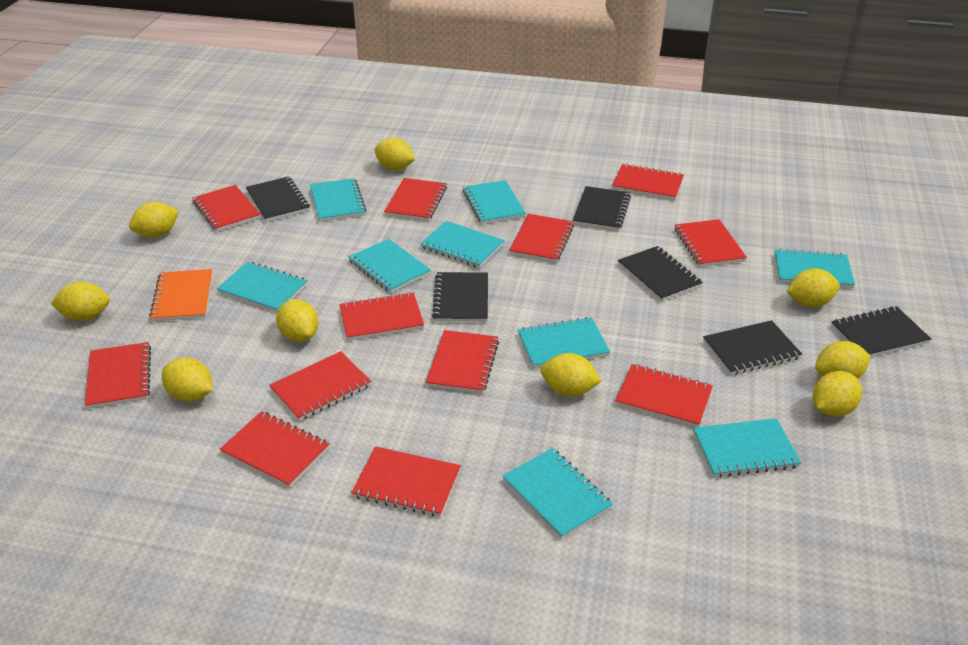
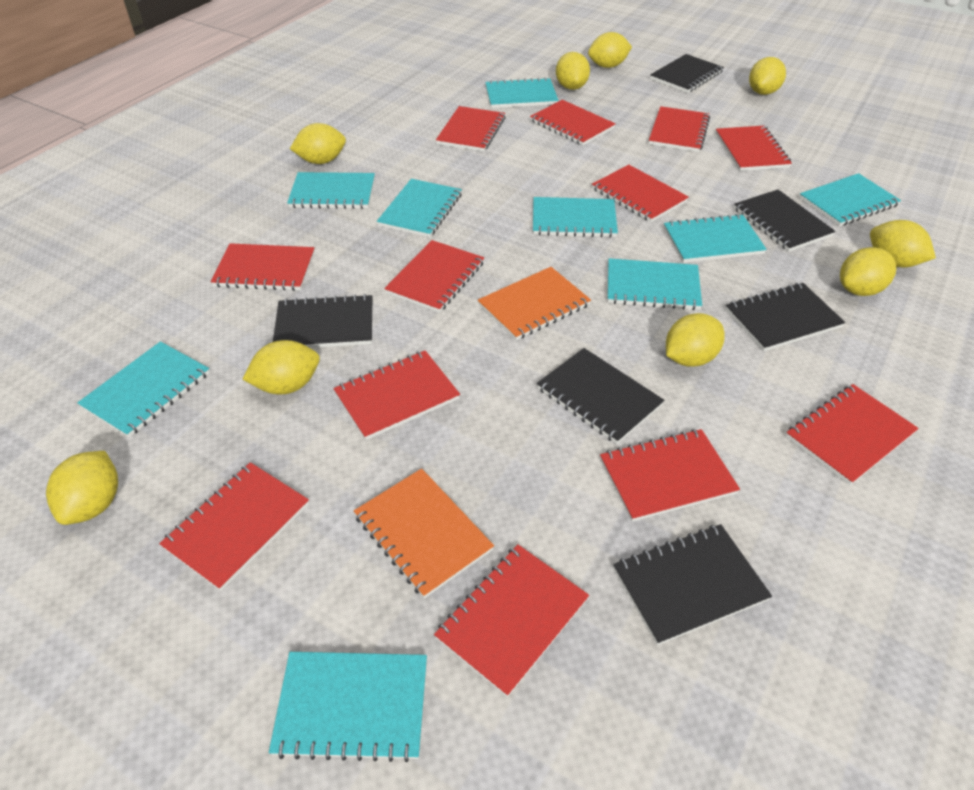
orange notebook: [149,269,213,322] = 1 -> [354,468,494,598] [478,267,591,340] = 2

